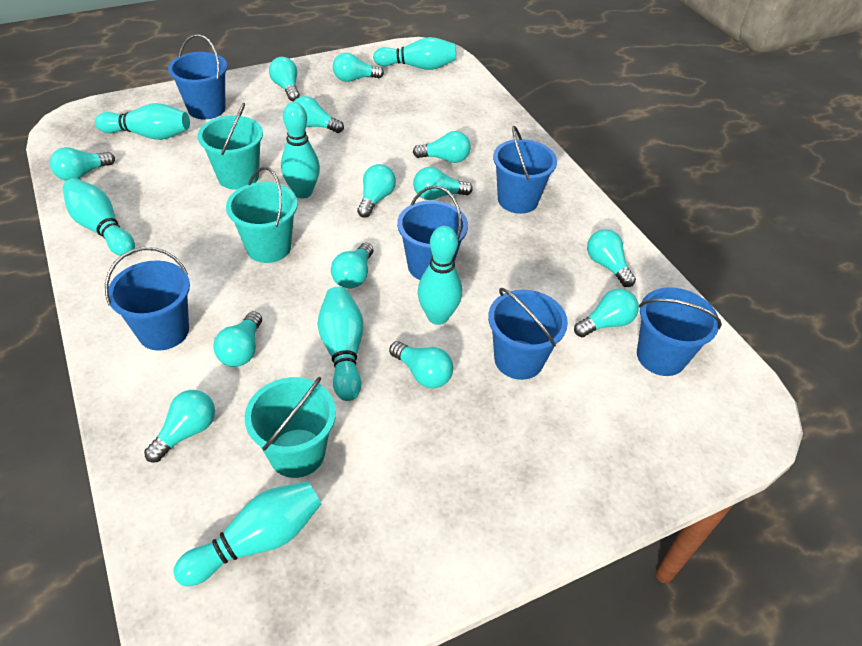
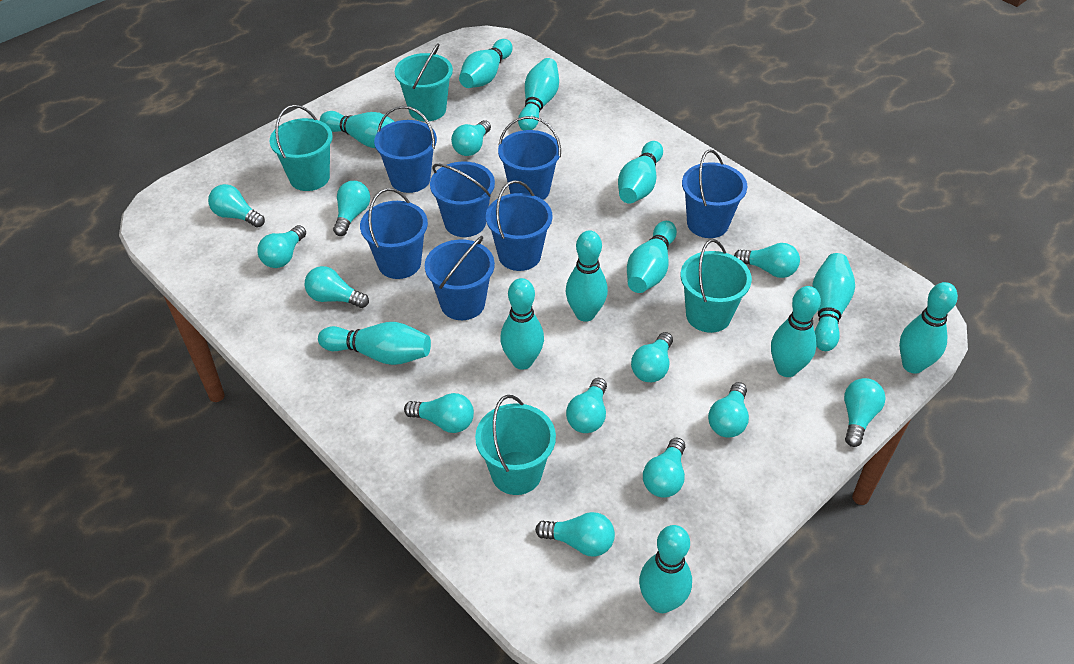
blue bucket: [105,247,190,351] [168,34,228,119] [397,186,468,280] [488,288,568,380] [493,126,557,214] [637,287,722,376] = 6 -> [360,188,428,279] [374,106,437,193] [425,236,495,320] [430,161,495,237] [486,180,552,271] [498,116,561,200] [682,150,747,238] = 7
turquoise bowling pin: [62,178,135,256] [95,103,190,140] [173,481,321,586] [281,102,320,198] [318,287,363,401] [373,37,456,70] [418,226,462,325] = 7 -> [318,322,431,365] [320,111,395,148] [459,39,513,88] [500,278,544,370] [518,58,559,130] [566,230,608,322] [618,141,663,204] [627,221,677,293] [639,525,692,613] [771,286,821,377] [813,253,855,351] [899,282,958,374] = 12
turquoise bucket: [198,103,263,190] [226,167,298,263] [245,377,336,478] = 3 -> [269,105,333,191] [395,43,453,121] [475,395,556,495] [681,239,752,333] = 4

